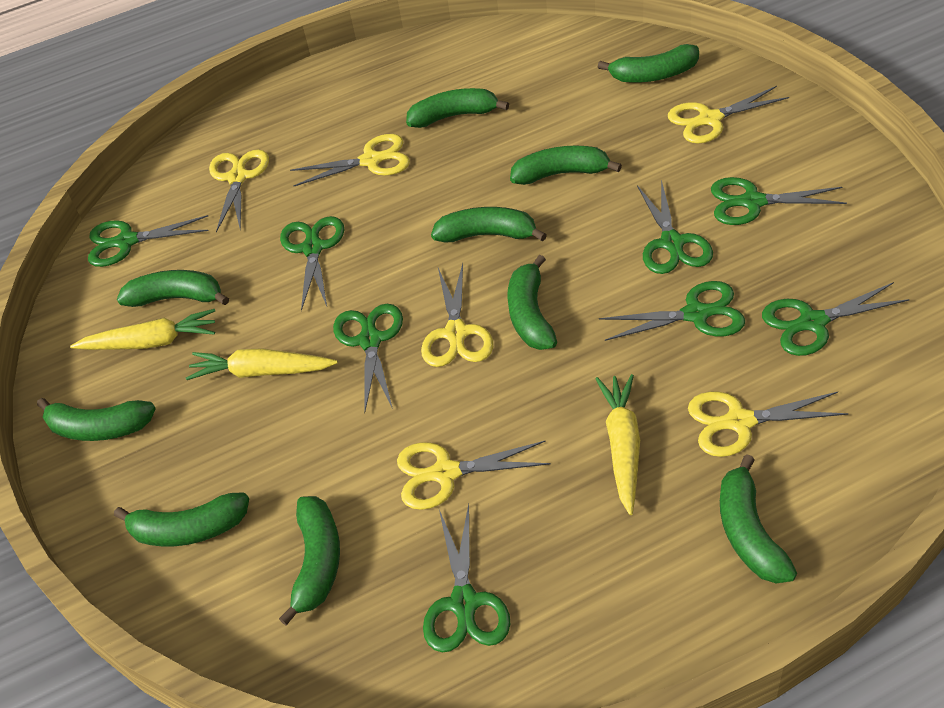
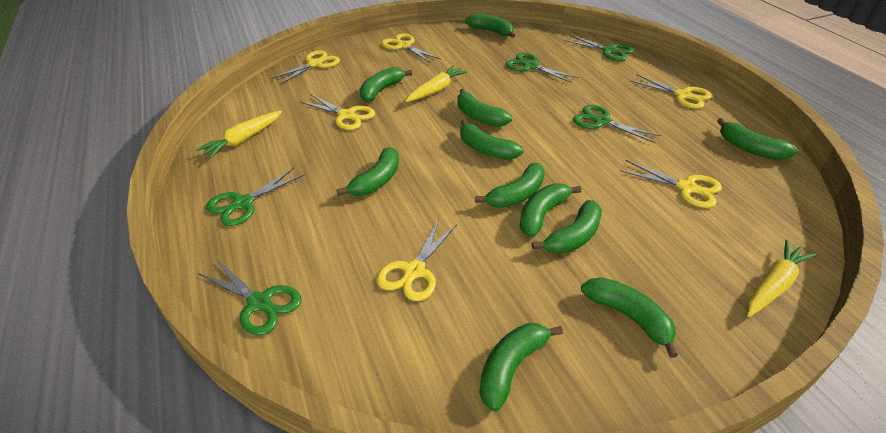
green banana: [37,398,156,441] [114,492,249,547] [117,270,229,307] [279,496,340,625] [406,88,509,128] [431,207,547,243] [507,255,557,350] [510,146,622,185] [598,44,699,83] [720,454,797,583] = 10 -> [337,147,399,196] [360,67,412,102] [457,89,512,127] [460,119,524,160] [465,14,515,38] [475,163,545,208] [479,323,563,411] [520,183,581,237] [532,200,602,254] [581,277,678,358] [717,118,798,160] = 11
green scissors: [88,215,209,267] [280,216,344,311] [333,304,403,413] [423,504,510,653] [599,281,745,341] [637,180,713,274] [711,177,847,225] [762,282,910,356] = 8 -> [198,259,301,336] [206,168,305,226] [505,53,578,83] [564,35,634,61] [573,105,661,143] = 5

